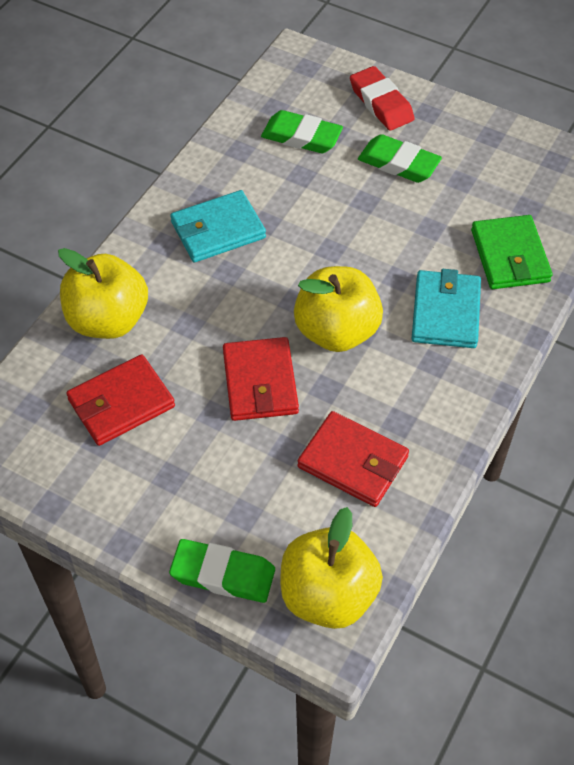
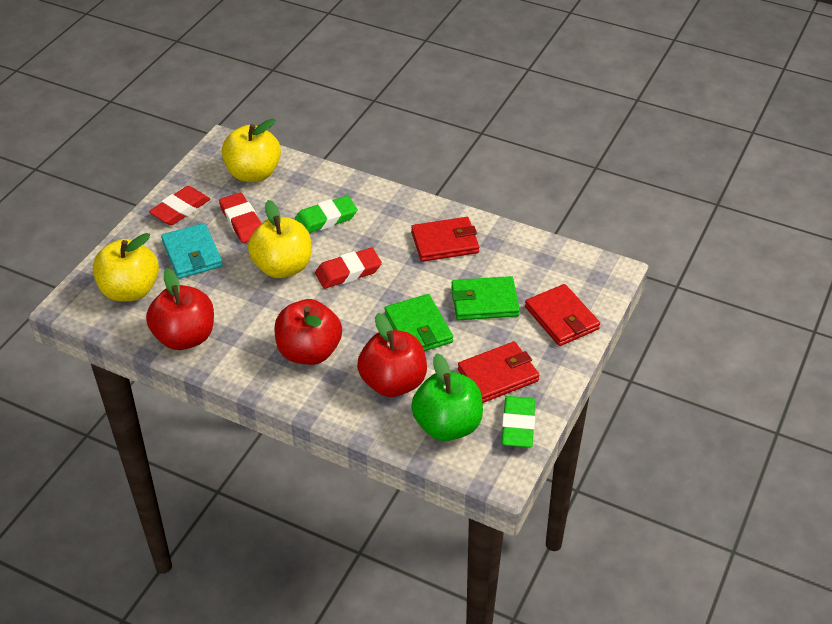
green apple: none = 0 -> [411,353,483,441] = 1
green eraser: [169,539,275,603] [261,110,343,153] [358,134,442,183] = 3 -> [294,196,357,233] [502,396,535,448] = 2
green wallet: [471,215,552,289] = 1 -> [385,294,453,351] [451,276,520,320] = 2
red apple: none = 0 -> [146,268,214,350] [274,299,342,365] [357,313,427,397] = 3
red eraser: [350,66,415,131] = 1 -> [149,186,210,225] [219,193,262,243] [315,248,382,289] = 3
turquoise wallet: [170,190,266,262] [412,269,481,348] = 2 -> [161,223,223,279] = 1

